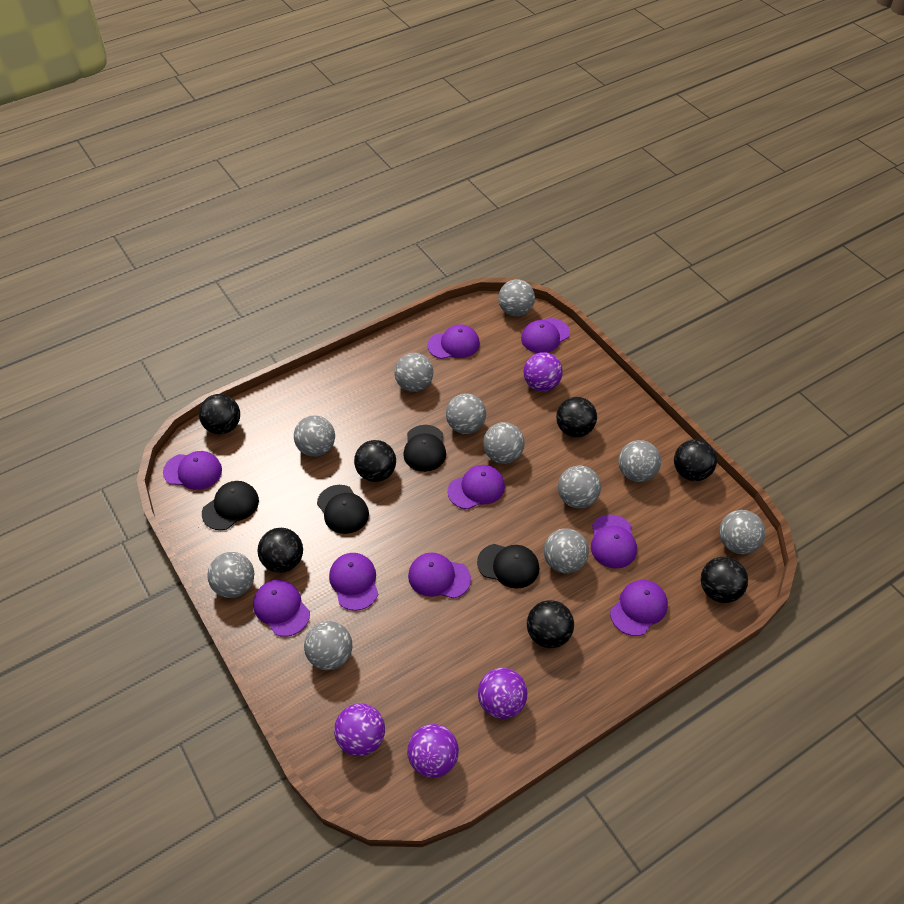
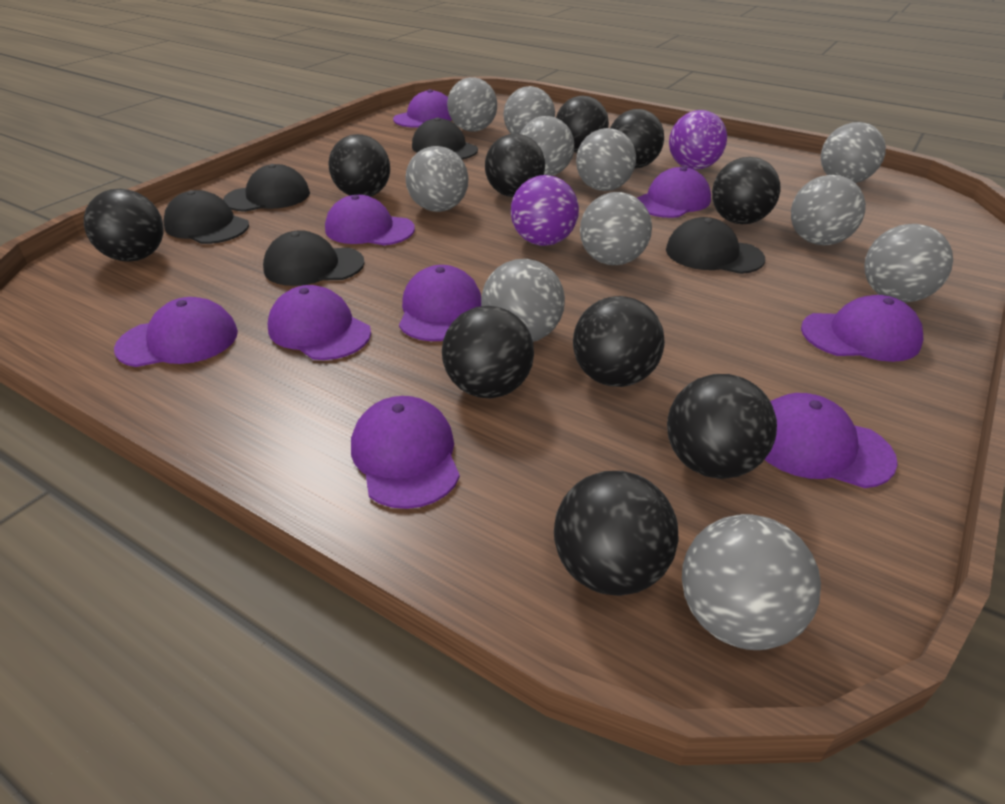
black ball: [199,394,240,434] [258,528,303,573] [354,440,396,482] [527,600,574,648] [556,397,597,437] [674,439,717,481] [701,557,748,603] = 7 -> [84,189,164,262] [329,134,390,197] [442,306,534,398] [485,134,545,197] [554,471,679,596] [556,96,609,153] [573,296,665,387] [610,109,664,169] [667,374,777,479] [712,157,780,224] = 10
black cap: [202,481,259,530] [317,485,369,534] [403,425,446,472] [477,544,539,589] = 4 -> [163,190,249,244] [223,164,310,212] [263,230,365,286] [412,118,478,160] [666,217,765,274] = 5
purple ball: [334,703,385,756] [407,724,459,778] [478,668,527,719] [524,352,563,392] = 4 -> [511,175,579,246] [669,110,727,170] = 2

